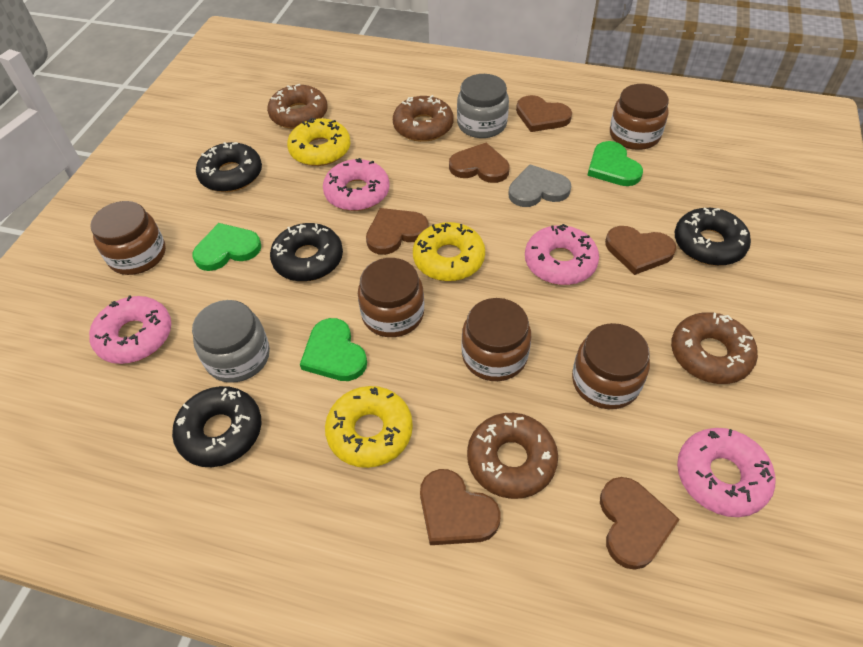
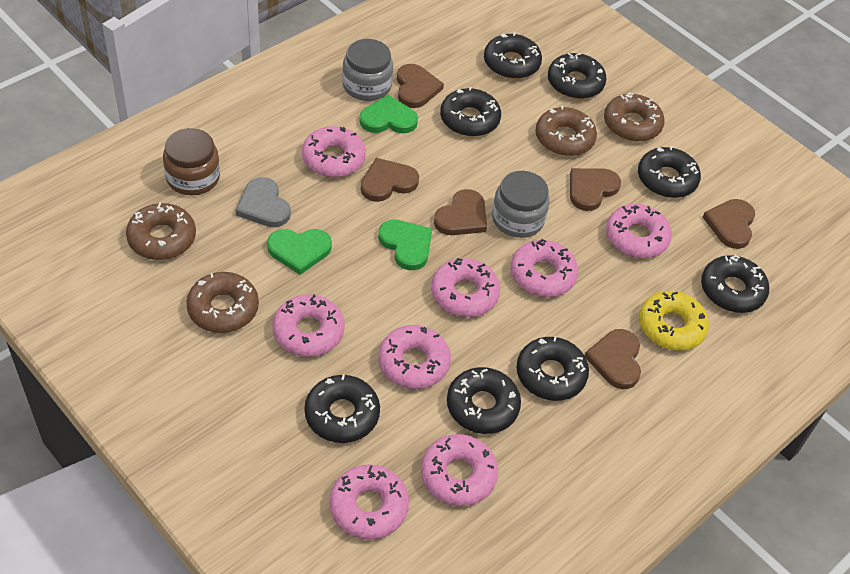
black donut: [172,386,261,467] [196,142,262,192] [270,223,343,282] [675,207,751,266] = 4 -> [304,375,380,443] [440,87,501,137] [447,367,521,434] [484,32,542,79] [516,336,589,401] [548,53,607,99] [638,146,701,198] [701,255,769,313] = 8
brown jar: [90,201,166,275] [358,258,424,337] [461,298,531,381] [572,323,650,409] [610,84,669,150] = 5 -> [163,128,220,195] = 1
pink donut: [89,295,171,364] [323,158,390,211] [525,224,599,285] [677,428,775,517] = 4 -> [272,294,345,357] [302,126,366,177] [329,464,409,539] [378,325,451,389] [421,434,498,506] [431,258,500,317] [511,239,578,297] [606,204,672,258] = 8
yellow donut: [287,118,351,166] [325,386,413,468] [413,222,485,281] = 3 -> [639,291,709,351] = 1

